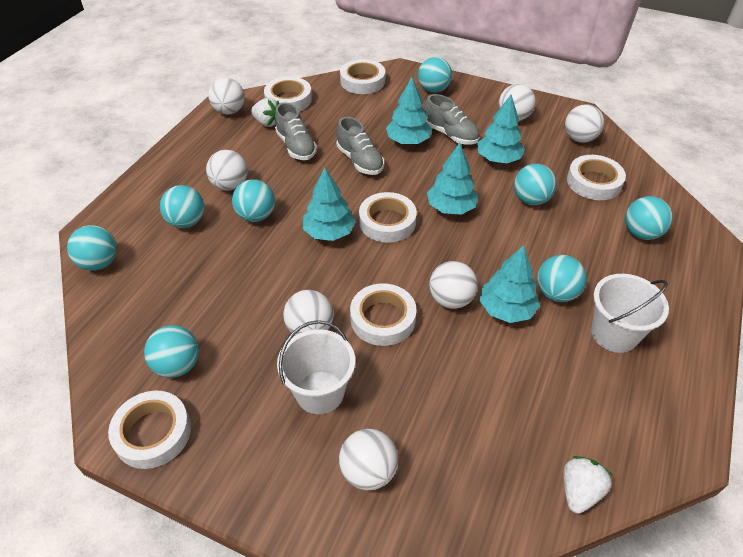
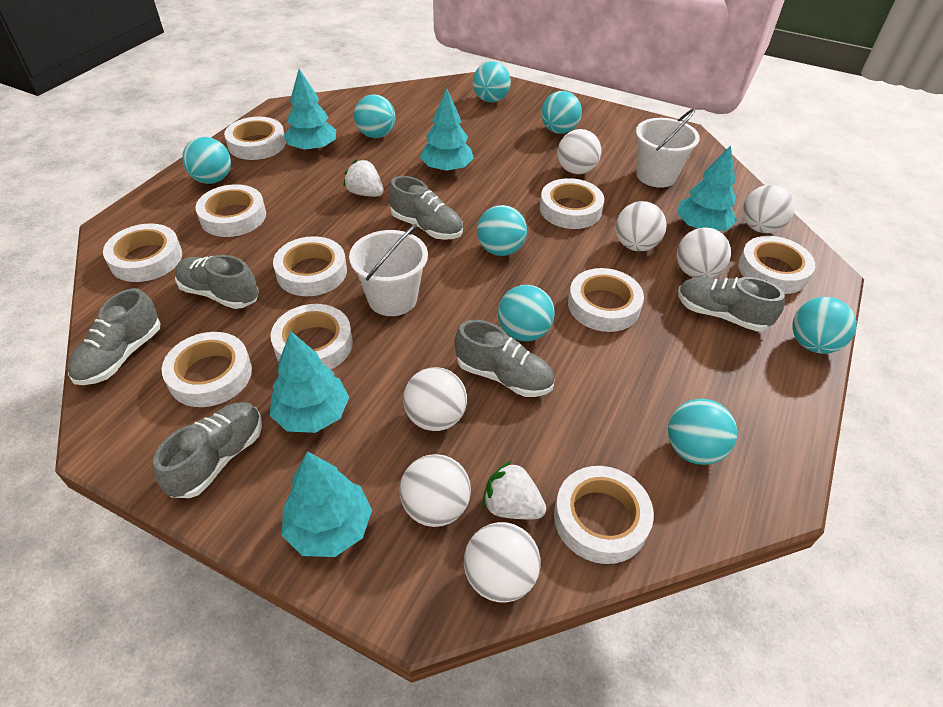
grey shoe: [275,102,317,160] [337,117,384,175] [424,94,480,145] = 3 -> [67,288,161,385] [153,402,262,498] [175,255,259,309] [389,176,463,240] [455,320,554,397] [678,277,785,332] = 6
white tape: [108,391,191,469] [264,77,312,111] [340,59,385,94] [350,283,417,346] [359,192,417,243] [567,155,626,200] = 6 -> [103,224,182,282] [162,332,252,407] [195,184,266,237] [224,117,286,160] [271,304,353,370] [273,236,347,296] [540,178,604,229] [554,466,654,564] [568,268,644,332] [738,236,815,294] = 10

